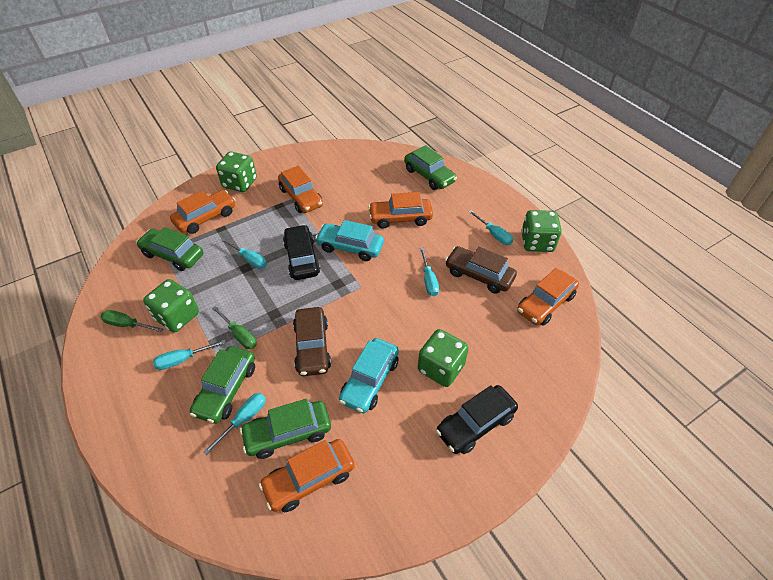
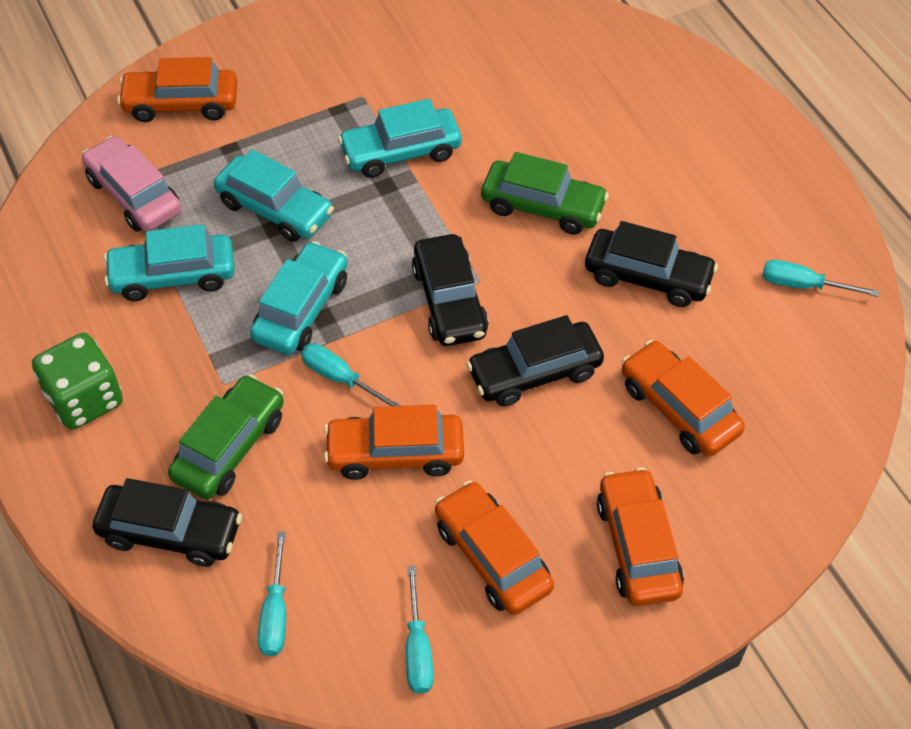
black car: [283,225,320,280] [436,385,518,454] = 2 -> [93,478,242,567] [412,234,489,346] [466,315,604,407] [585,221,718,307] = 4
brown car: [293,307,331,376] [445,246,517,294] = 2 -> none = 0
green car: [136,227,203,271] [190,346,255,424] [240,399,331,459] [404,145,457,190] = 4 -> [168,374,284,499] [481,152,609,235] = 2
green dice: [143,279,199,332] [216,152,257,192] [418,329,469,387] [521,210,562,252] = 4 -> [32,333,123,430] = 1
green screwdriver: [101,310,163,332] [212,306,257,349] = 2 -> none = 0
pink car: none = 0 -> [82,136,181,232] = 1
turquoise car: [315,220,384,261] [339,338,399,413] = 2 -> [104,224,235,301] [214,150,334,242] [250,241,348,355] [338,99,462,178] = 4
turquoise screwdriver: [153,340,226,370] [203,393,266,455] [221,238,267,269] [420,248,439,296] [468,210,513,245] = 5 -> [258,532,286,656] [301,344,401,406] [406,566,434,694] [763,260,879,297] = 4

